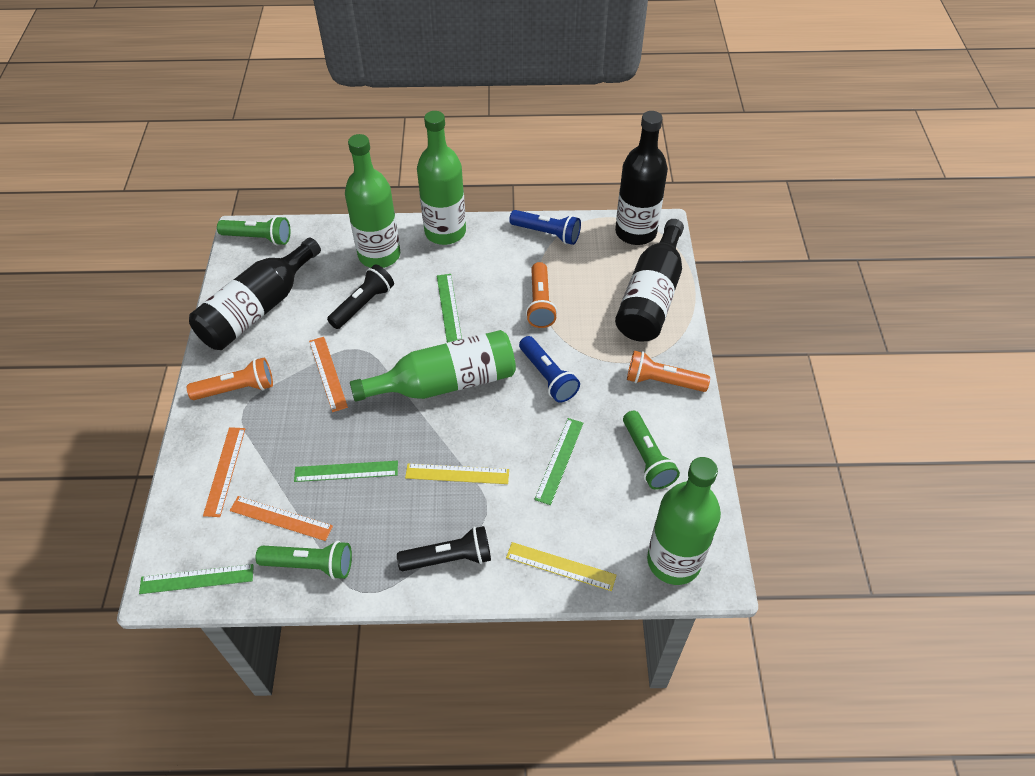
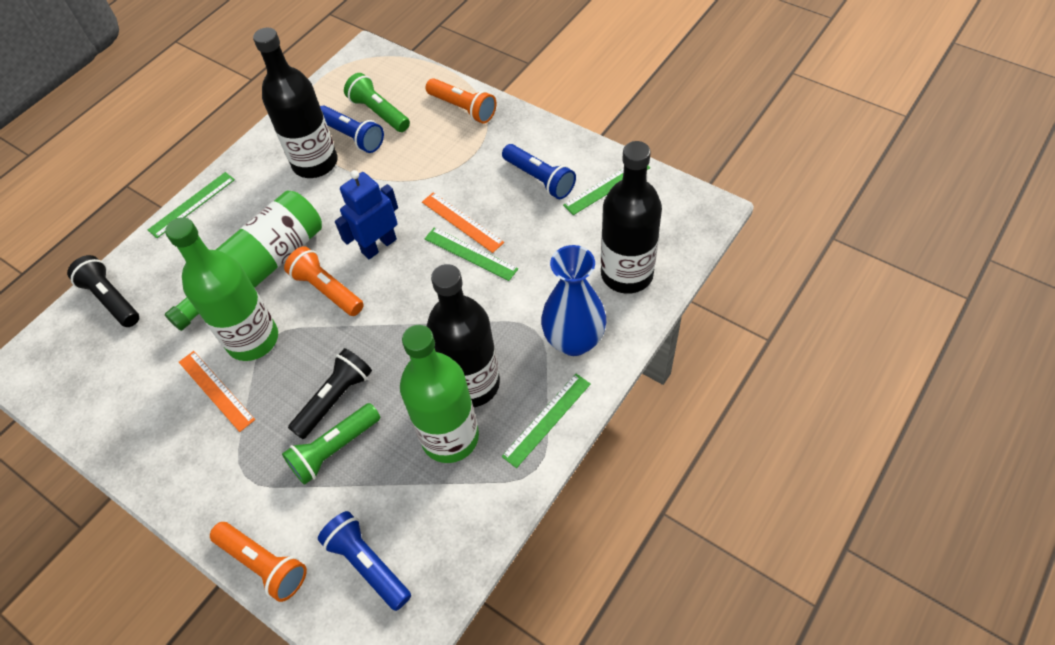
blue flashlight: [509,210,581,245] [519,336,580,403] = 2 -> [318,511,411,611] [320,105,384,153] [502,144,576,199] = 3
blue robot: none = 0 -> [335,170,398,259] = 1
blue vase: none = 0 -> [541,245,606,356] = 1
green bottle: [345,134,400,268] [350,330,516,402] [417,111,466,245] [647,457,721,585] = 4 -> [164,191,322,331] [165,217,278,361] [400,325,479,463] = 3
green flashlight: [217,216,290,246] [255,541,352,580] [623,411,680,490] = 3 -> [282,403,380,485] [344,73,410,132] = 2
orange ruler: [203,427,245,517] [230,496,333,541] [309,337,348,412] = 3 -> [179,351,255,432] [422,192,504,253] = 2
yellow ruler: [405,463,509,484] [506,542,616,591] = 2 -> none = 0

